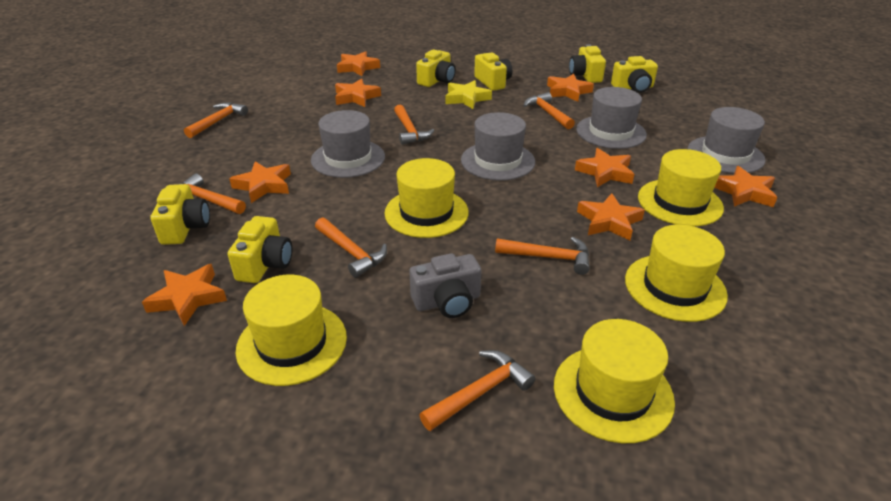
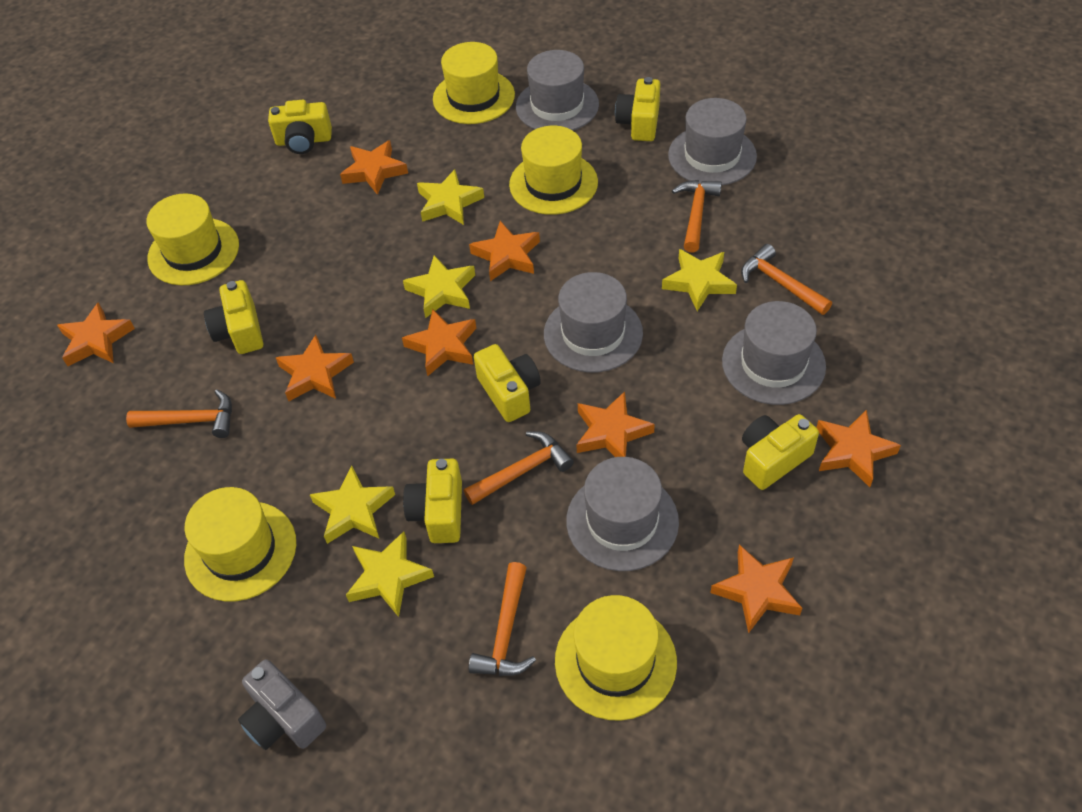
grey hat: [311,110,385,178] [461,112,535,181] [576,87,647,149] [688,107,766,173] = 4 -> [516,50,599,131] [544,272,643,373] [566,457,679,571] [668,98,757,186] [722,301,826,405] = 5
orange hammer: [179,173,246,214] [184,102,248,138] [315,217,387,278] [394,104,435,145] [419,350,535,431] [495,237,590,275] [523,92,575,129] = 7 -> [126,389,232,438] [464,431,574,505] [468,562,536,676] [672,180,722,253] [741,244,832,315] = 5
yellow star: [445,80,492,109] = 1 -> [310,466,395,544] [346,531,434,617] [403,255,475,318] [417,169,484,225] [662,249,737,311] = 5

